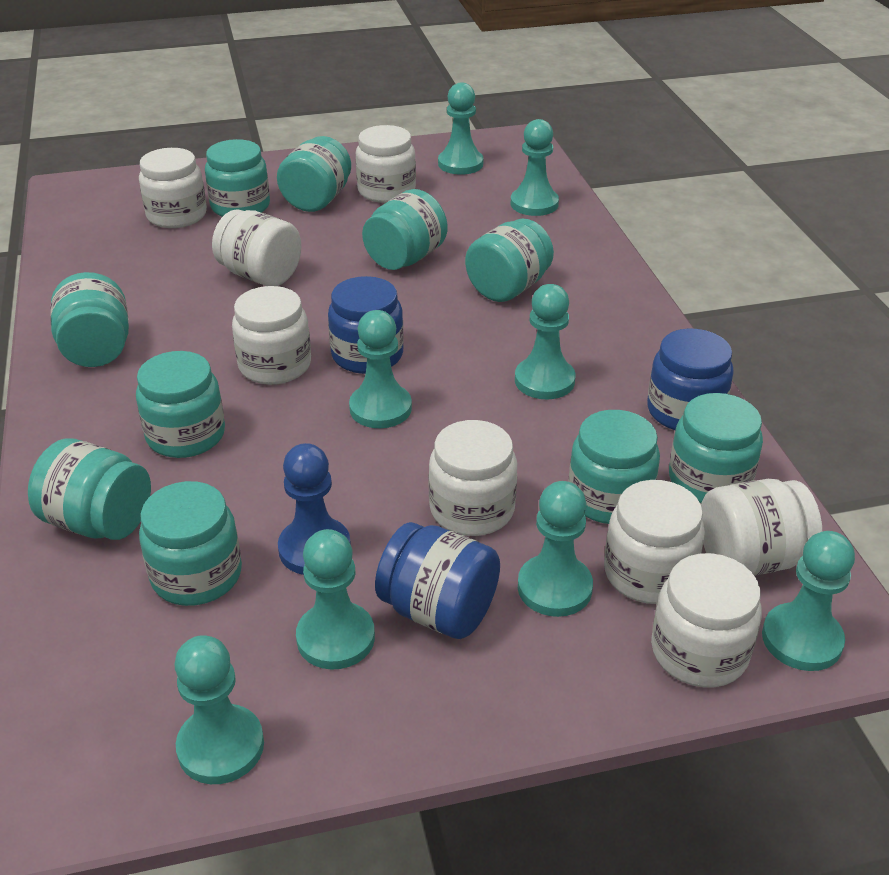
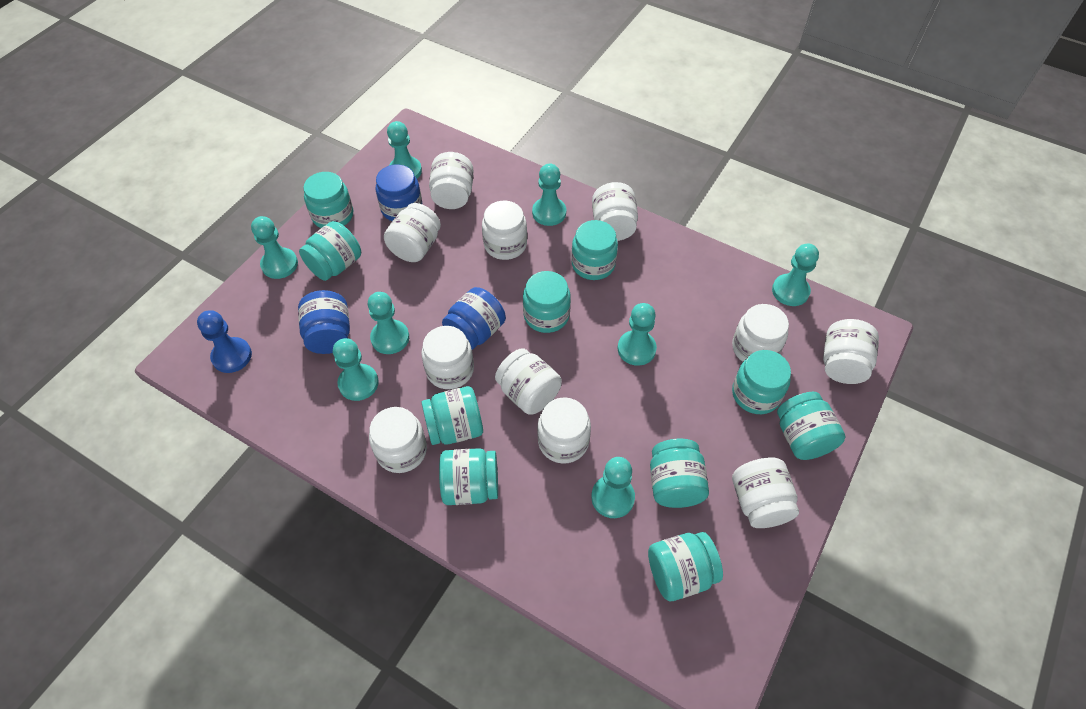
white jar: [139,148,207,228] [212,209,301,286] [232,286,311,385] [356,125,416,203] [429,420,517,536] [604,480,705,604] [651,553,762,687] [701,479,822,576] = 8 -> [369,407,427,473] [384,203,441,262] [421,326,474,389] [429,152,473,209] [482,201,527,260] [495,348,562,415] [537,397,591,464] [592,182,638,241] [732,304,789,362] [732,457,799,528] [823,319,879,384] = 11

